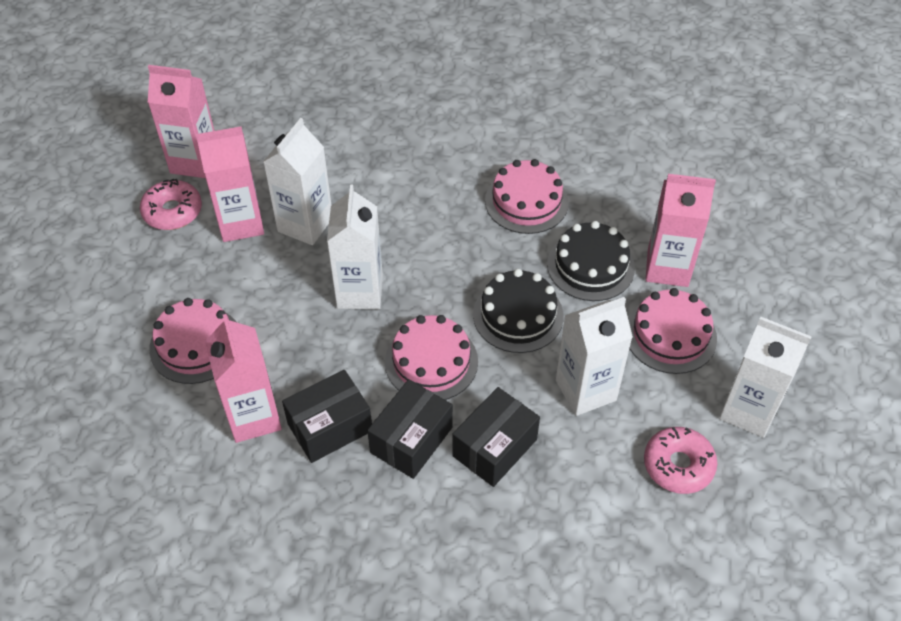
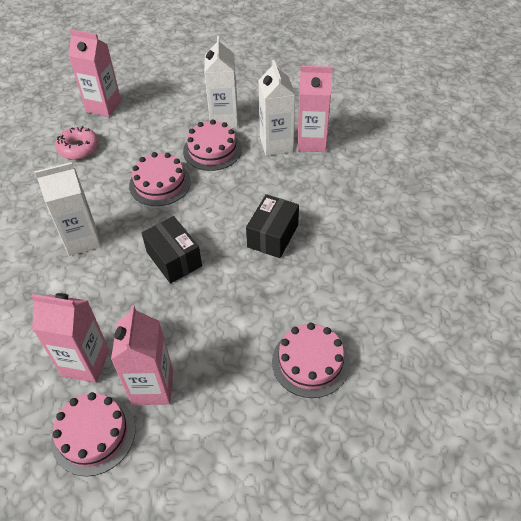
black box: [282,370,372,463] [367,379,453,479] [452,387,540,487] = 3 -> [141,216,202,284] [246,194,299,258] = 2
black cake: [473,269,564,353] [547,221,635,301] = 2 -> none = 0
pink donut: [140,179,202,230] [644,427,717,494] = 2 -> [55,126,98,160] = 1
white carton: [263,118,331,245] [327,185,383,309] [556,297,633,416] [719,317,812,438] = 4 -> [35,162,101,256] [204,36,238,128] [258,60,295,156] = 3

